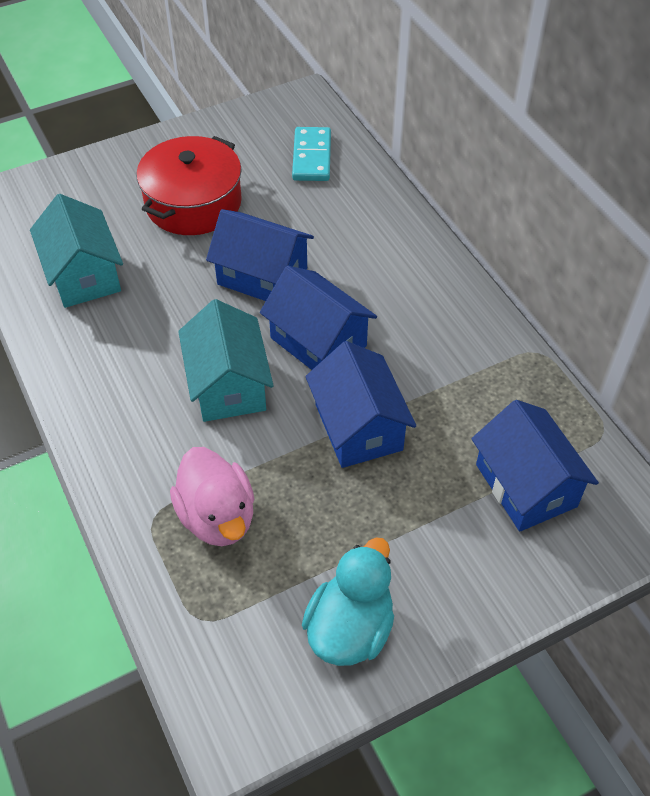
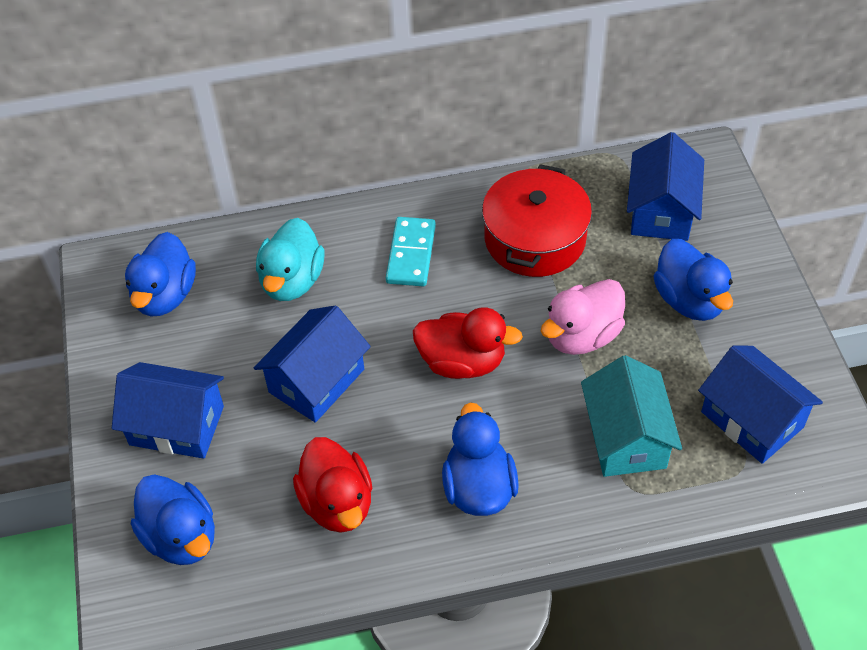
blue duck: none = 0 -> [125,232,196,317] [131,474,215,565] [442,403,519,516] [654,239,733,321] = 4
red duck: none = 0 -> [293,437,372,533] [413,307,523,379] = 2
turquoise house: [30,194,123,308] [178,299,274,422] = 2 -> [581,355,682,477] = 1

